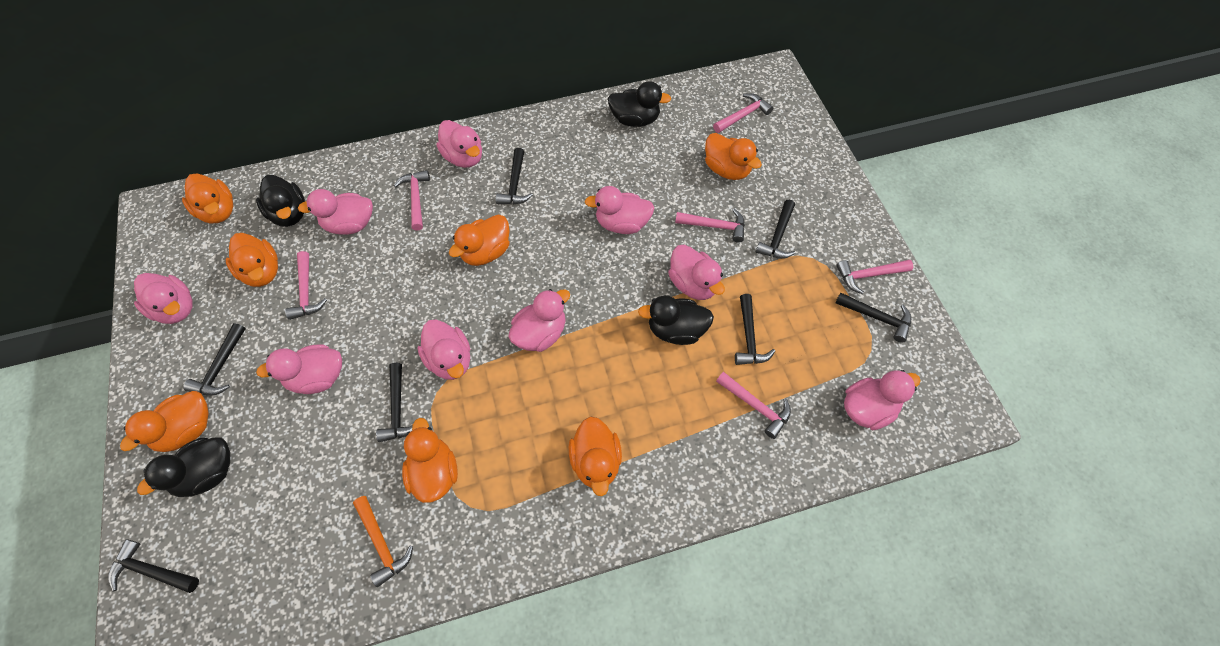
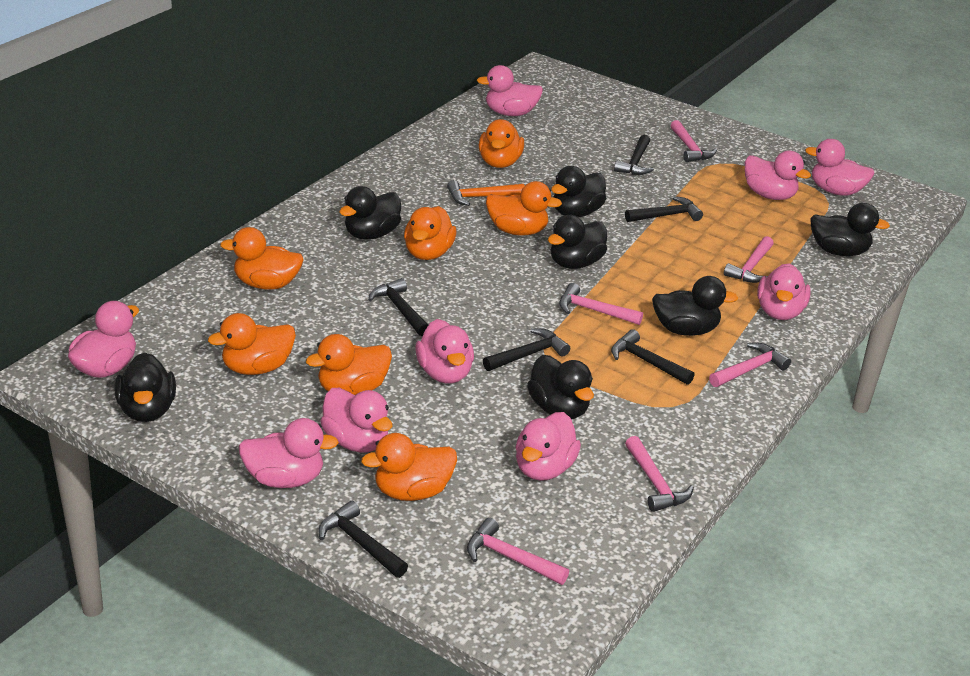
black duck: [137,437,230,497] [256,175,305,227] [608,81,671,127] [638,295,714,345] = 4 -> [114,352,176,422] [339,186,401,240] [527,355,594,419] [548,215,607,269] [551,166,606,217] [652,276,738,336] [810,203,890,256] = 7
black hammer: [108,539,199,593] [183,323,246,395] [376,362,413,442] [496,148,533,204] [735,294,775,365] [756,200,795,259] [836,293,911,343] = 7 -> [319,501,408,578] [368,278,428,336] [483,328,570,371] [611,329,694,385] [614,135,654,175] [625,196,703,222] = 6

